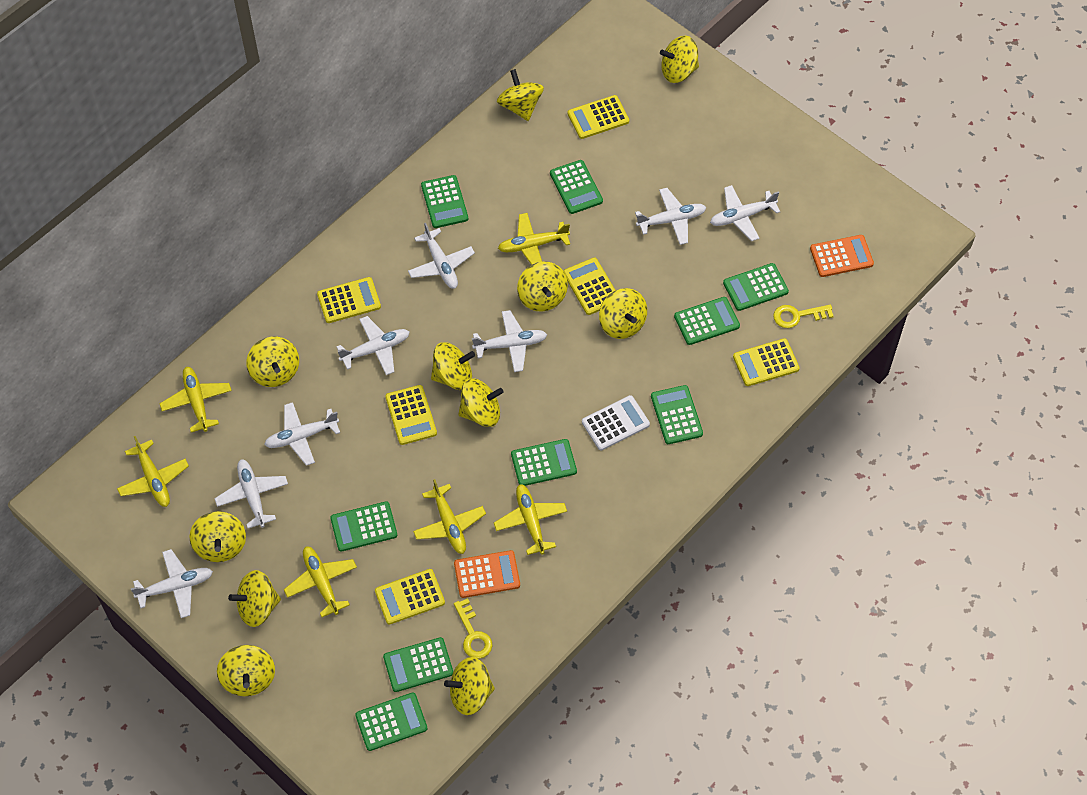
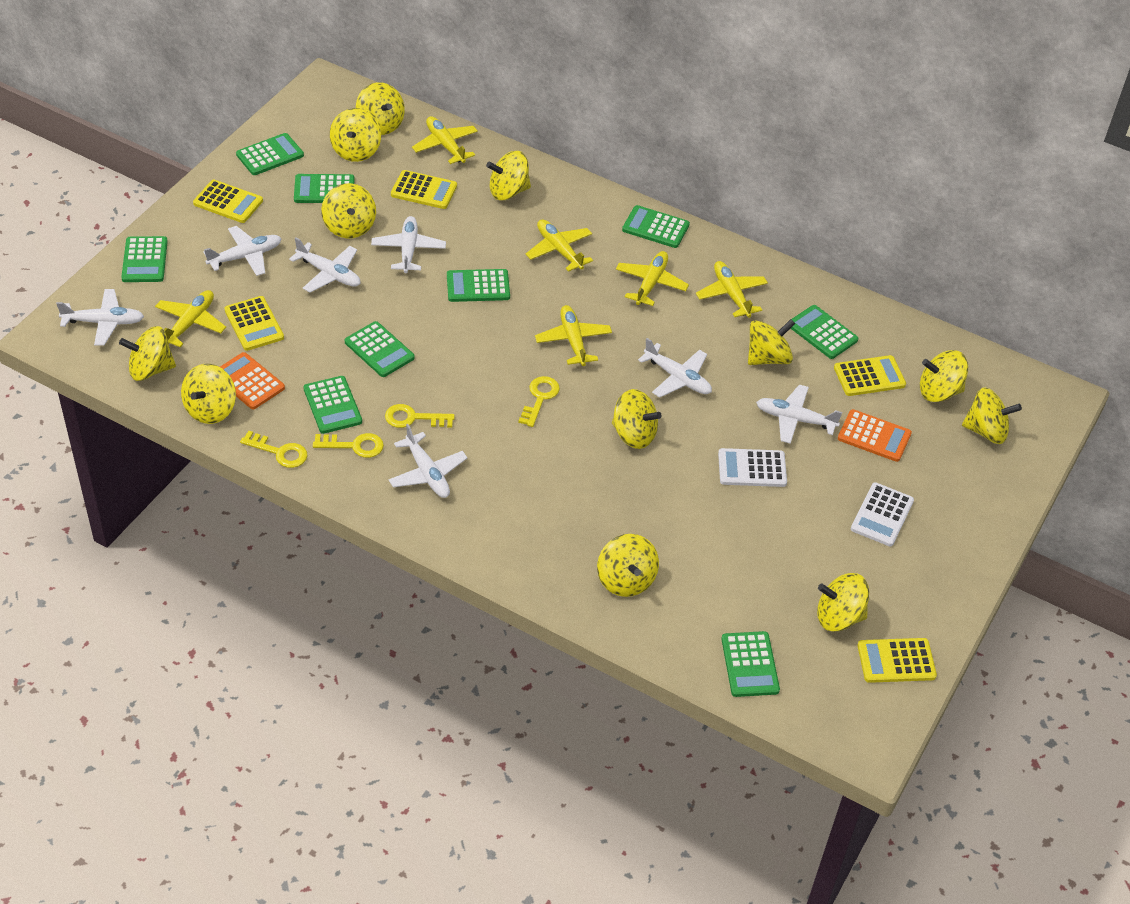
white calculator: [582,395,650,451] = 1 -> [718,448,787,487] [851,482,914,546] = 2
white plane: [131,549,213,618] [214,459,288,528] [264,402,340,466] [337,316,409,375] [408,223,475,289] [472,310,547,372] [635,188,706,245] [710,185,780,241] = 8 -> [56,289,144,346] [203,226,282,276] [289,238,360,292] [371,216,446,273] [389,424,467,498] [638,338,712,398] [756,384,842,444] = 7
yellow calculator: [317,277,381,323] [375,569,445,625] [385,385,437,445] [564,258,616,315] [568,95,629,139] [733,338,800,386] = 6 -> [193,180,263,223] [224,296,284,351] [391,170,457,209] [834,355,906,396] [858,638,937,683] = 5
yellow key: [454,598,492,659] [773,305,834,328] = 2 -> [240,431,308,468] [313,433,384,458] [385,404,455,428] [518,376,560,427] = 4
yellow spinning top: [189,511,246,562] [217,645,275,696] [228,570,281,627] [246,337,299,387] [431,342,475,390] [444,657,495,715] [459,378,504,427] [497,69,544,121] [517,262,568,311] [599,288,647,339] [660,36,699,83] = 11 -> [119,326,176,381] [181,364,236,424] [321,183,376,238] [330,108,381,162] [356,82,405,135] [486,151,531,200] [597,534,659,597] [612,389,662,449] [748,319,795,365] [817,573,869,632] [920,350,968,402] [962,387,1022,444] = 12

